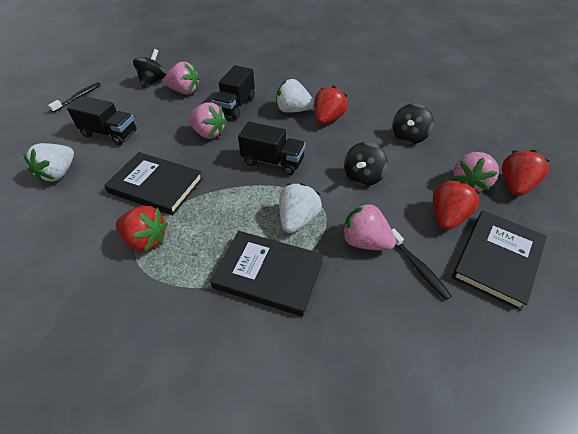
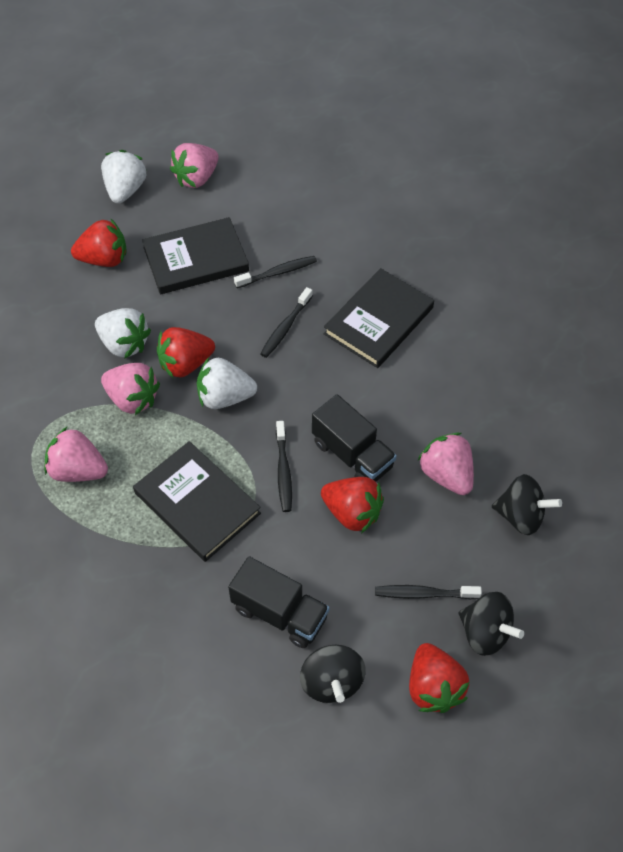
black toothbrush: [48,82,101,113] [392,228,452,300] = 2 -> [234,256,317,288] [260,287,313,358] [276,421,292,512] [375,585,482,599] = 4
black truck: [67,96,137,145] [212,65,255,119] [238,122,305,175] = 3 -> [228,556,330,648] [312,394,397,482] = 2

